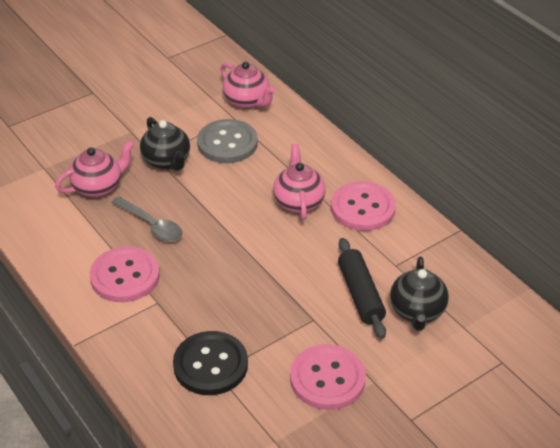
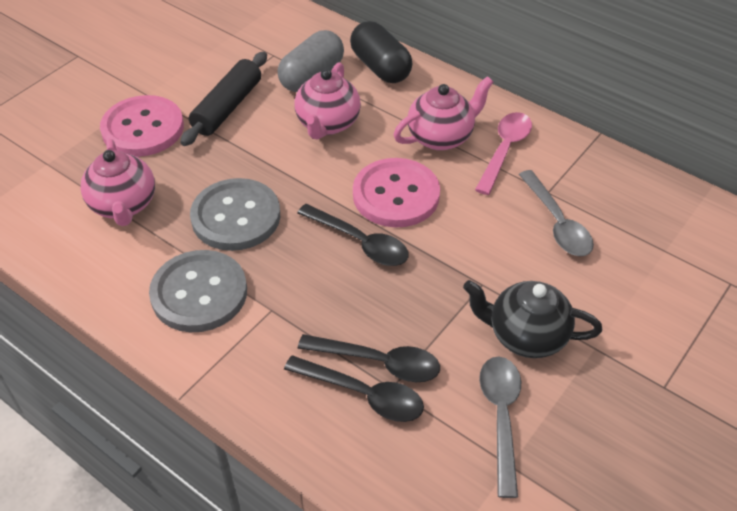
black button: [173,331,248,395] = 1 -> none = 0
black capsule: none = 0 -> [350,21,412,83] = 1
black spoon: none = 0 -> [284,355,424,422] [297,204,409,266] [298,334,440,382] = 3
black teapot: [140,117,190,171] [390,257,449,331] = 2 -> [463,280,602,358] = 1
grey button: [197,119,258,163] = 1 -> [149,250,247,332] [190,178,280,251] = 2
grey capsule: none = 0 -> [278,30,344,92] = 1
grey spoon: [111,196,182,242] = 1 -> [479,357,521,498] [519,170,594,256] = 2
pink button: [90,246,160,302] [290,344,366,410] [331,181,396,231] = 3 -> [100,95,184,157] [353,158,440,228] = 2
pink spoon: none = 0 -> [475,112,532,195] = 1

